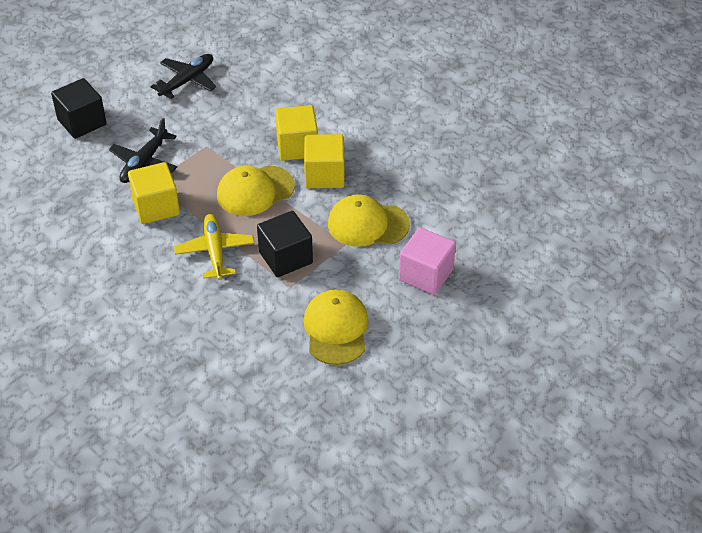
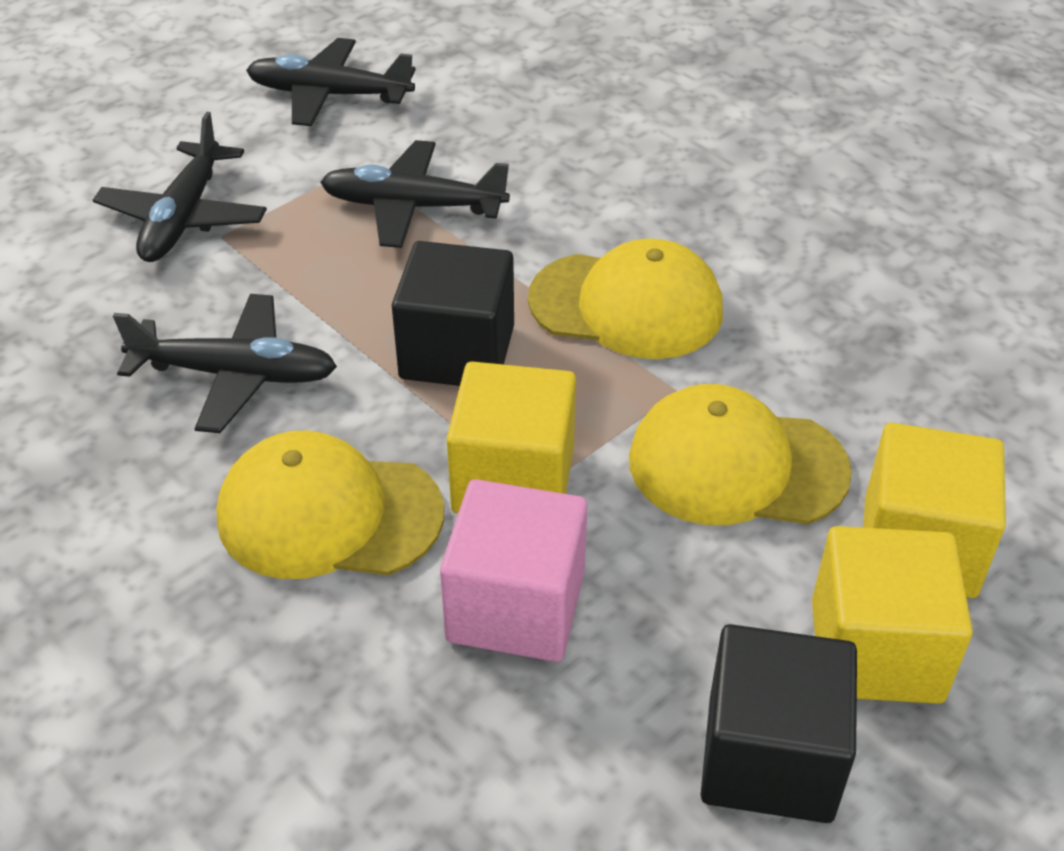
black plane: [109,118,177,183] [151,54,216,99] = 2 -> [93,112,267,262] [113,294,337,433] [246,38,415,126] [320,140,510,248] = 4
yellow plane: [174,214,255,280] = 1 -> none = 0

